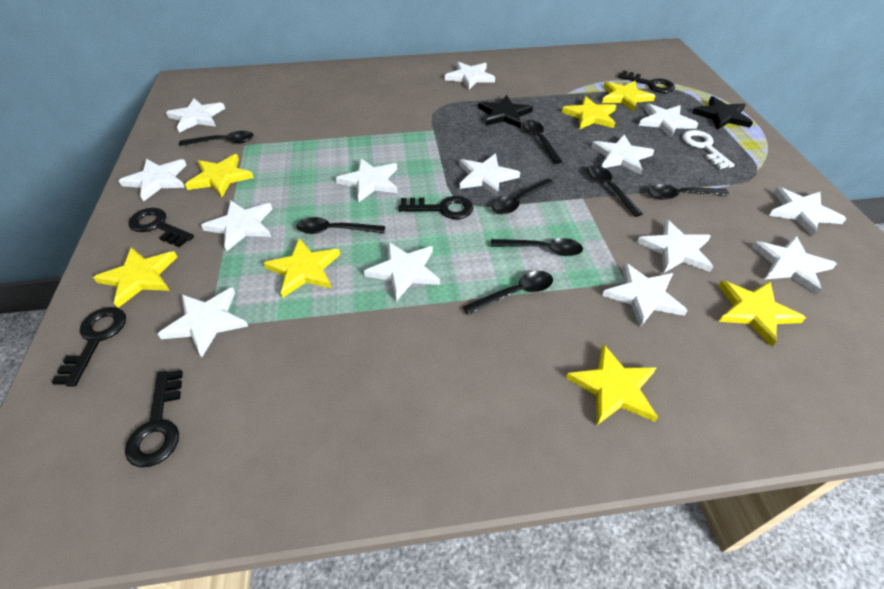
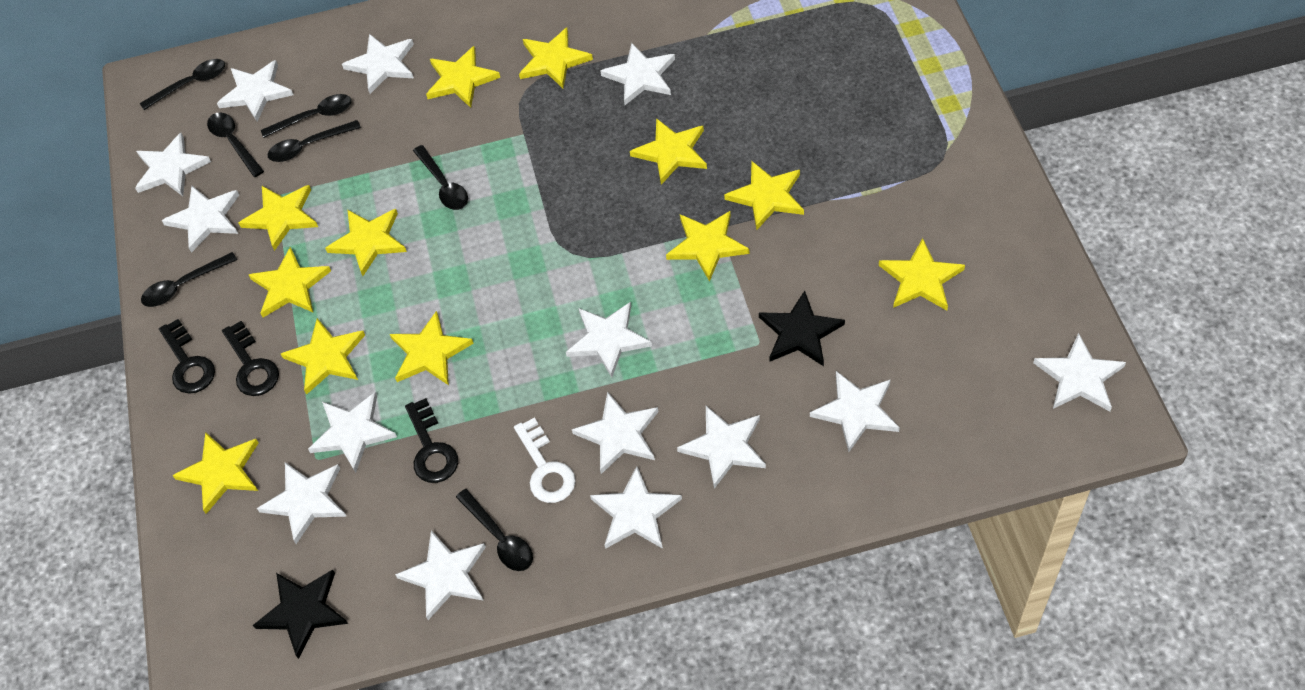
black key: [51,307,126,387] [125,370,183,467] [129,208,194,247] [398,196,474,219] [618,71,675,93] = 5 -> [159,319,215,394] [222,321,279,396] [405,398,458,483] = 3
black spoon: [179,131,254,146] [297,217,385,234] [463,271,553,315] [490,238,583,256] [492,178,554,214] [523,120,563,164] [587,165,643,217] [648,184,729,199] = 8 -> [140,59,225,110] [141,252,237,307] [207,113,264,177] [261,94,352,138] [267,120,361,162] [413,145,468,210] [456,489,533,571] = 7
yellow star: [93,247,177,308] [185,154,254,197] [263,238,340,298] [562,96,617,129] [566,344,658,425] [602,81,655,112] [718,280,806,346] = 7 -> [172,432,259,514] [239,185,318,251] [249,247,331,318] [281,318,365,395] [325,209,407,276] [390,311,474,385] [426,46,500,108] [519,27,593,88] [630,118,707,185] [666,211,749,282] [724,161,804,230] [879,238,965,311] = 12

